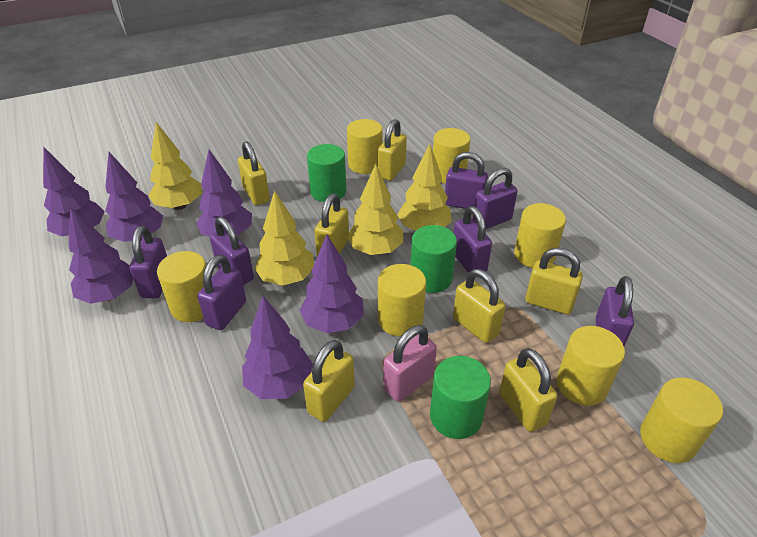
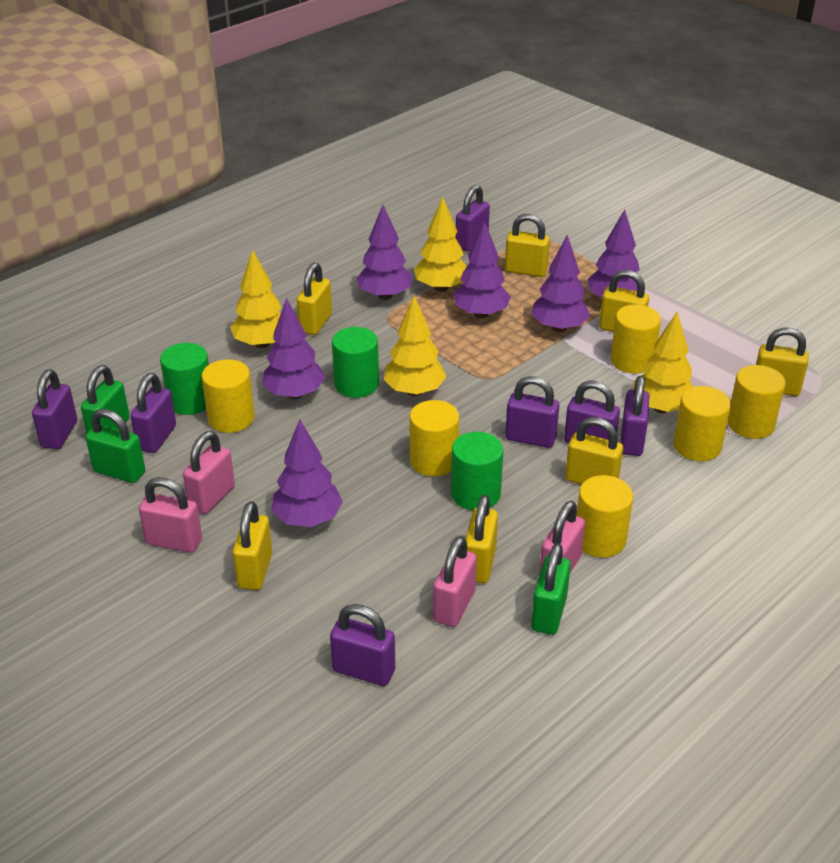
green padlock: none = 0 -> [81,365,130,433] [86,409,145,483] [531,543,571,635] = 3
pink padlock: [383,325,437,402] = 1 -> [139,477,202,553] [183,431,235,514] [433,536,477,627] [539,501,585,575] = 4
yellow cylinder: [157,251,206,322] [347,119,383,174] [378,264,426,336] [433,128,470,184] [514,203,566,268] [557,326,625,405] [640,377,723,463] = 7 -> [202,359,255,433] [409,400,459,477] [576,475,633,558] [611,304,661,374] [673,386,731,461] [728,365,785,439] = 6

